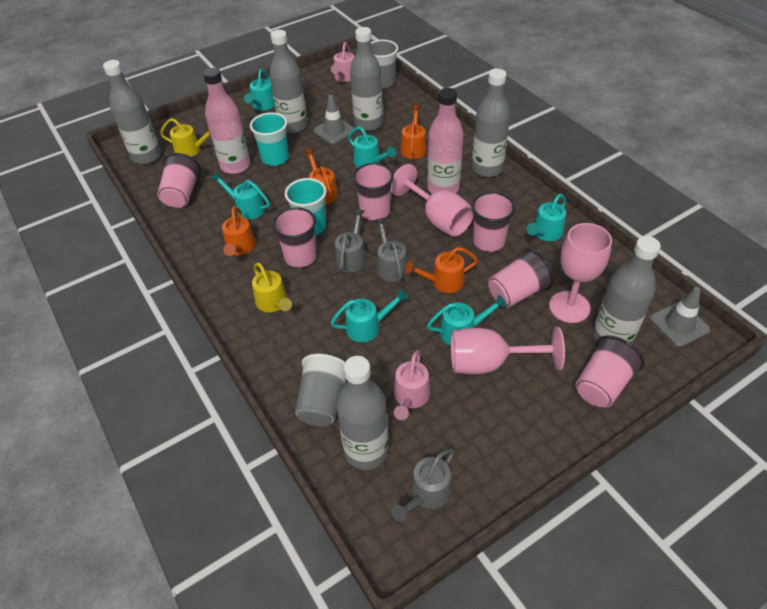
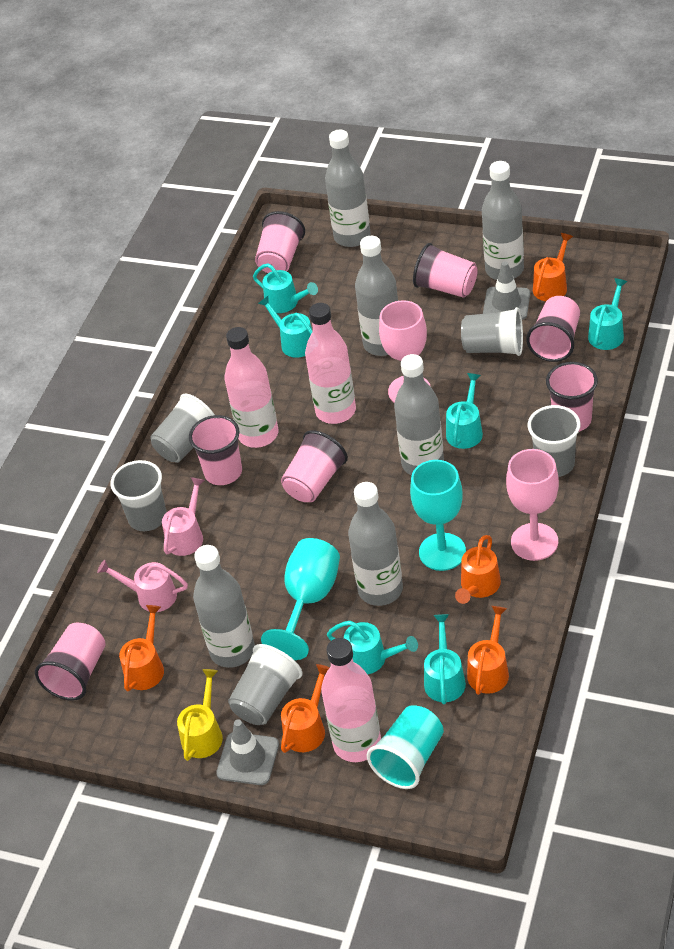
grey cup: [295,354,347,426] [371,39,398,88] = 2 -> [110,460,167,531] [150,394,215,463] [228,644,302,725] [461,307,523,356] [527,405,581,477] = 5
grey watering can: [335,209,366,272] [374,218,407,282] [391,448,455,522] = 3 -> none = 0
orange watering can: [222,207,256,256] [304,148,338,204] [400,105,427,159] [405,247,478,293] = 4 -> [119,605,164,691] [281,664,330,753] [455,535,501,604] [467,606,509,695] [533,233,573,301] = 5
pink bottle: [203,68,250,174] [427,88,464,194] = 2 -> [225,327,278,448] [305,303,356,424] [321,638,381,762] = 3
pink cup: [157,153,202,208] [272,207,317,267] [352,163,394,220] [471,192,515,252] [488,249,554,308] [575,335,644,407] = 6 -> [35,623,106,701] [189,415,242,485] [255,211,305,273] [281,430,348,502] [413,243,478,298] [526,296,580,362] [546,362,598,432] = 7
pink goblet: [391,164,474,237] [451,327,565,374] [549,223,612,323] = 3 -> [379,300,430,402] [506,449,559,561] = 2
turquoise cup: [250,112,289,166] [285,178,327,235] = 2 -> [367,705,444,789] = 1
turquoise goblet: none = 0 -> [261,538,340,660] [410,460,466,571] = 2
yellow watering can: [160,118,210,157] [252,262,292,312] = 2 -> [177,669,223,761] = 1

